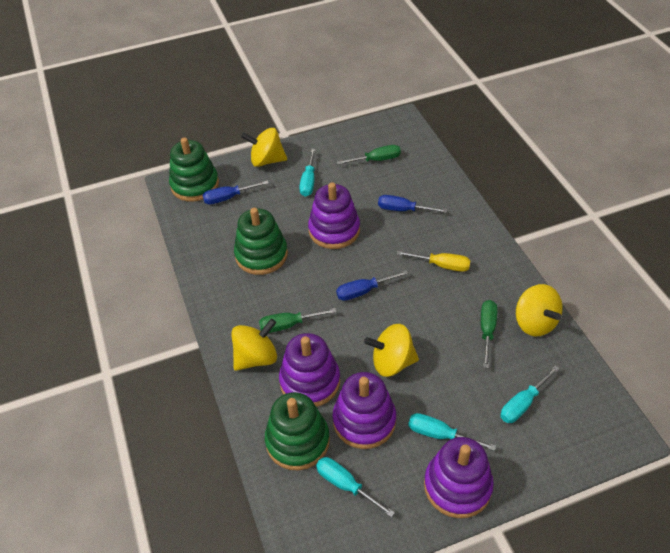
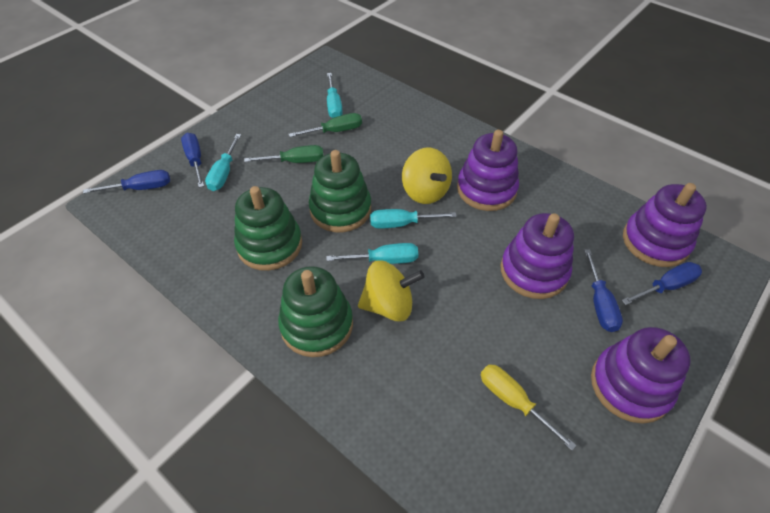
blue screwdriver: [202,180,269,204] [336,270,408,301] [378,195,447,213] = 3 -> [83,170,170,194] [181,133,204,188] [584,249,623,332] [621,262,702,305] = 4
green screwdriver: [259,308,337,333] [337,145,401,165] [481,300,497,368] = 3 -> [244,145,323,163] [289,113,362,137] = 2
yellow spinning top: [231,319,277,371] [241,128,287,167] [364,324,419,377] [516,284,563,337] = 4 -> [358,260,425,322] [402,148,452,204] = 2

